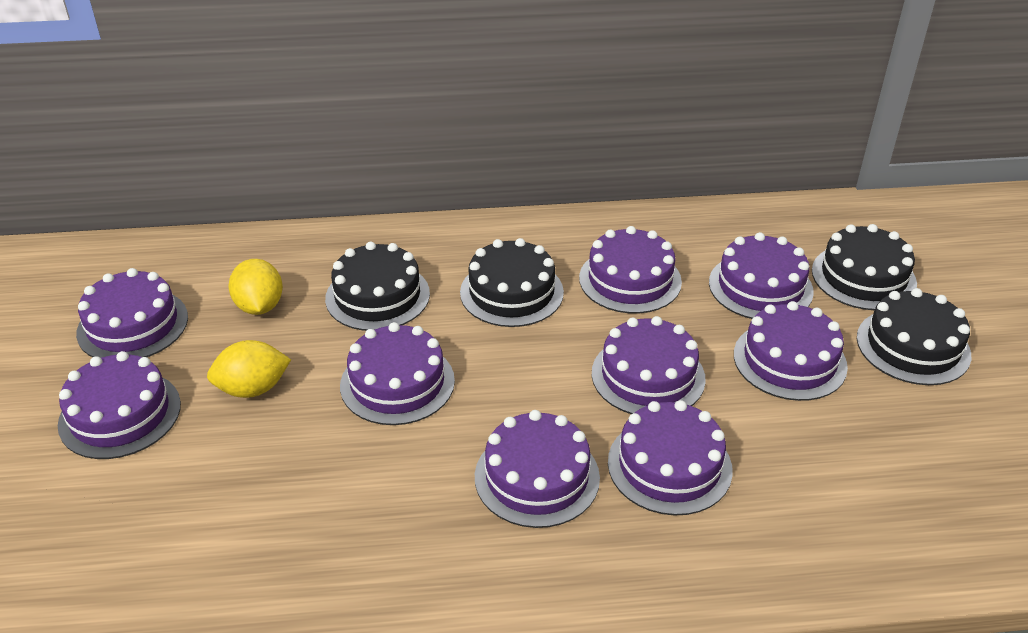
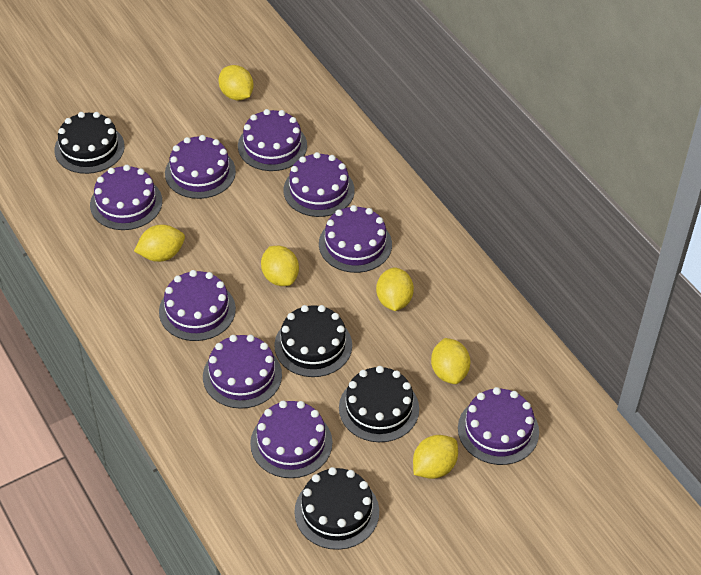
yellow lemon: [207,340,291,398] [229,259,283,315] = 2 -> [134,224,185,262] [218,65,254,100] [261,246,299,286] [376,267,414,311] [413,435,458,479] [431,338,470,384] = 6

